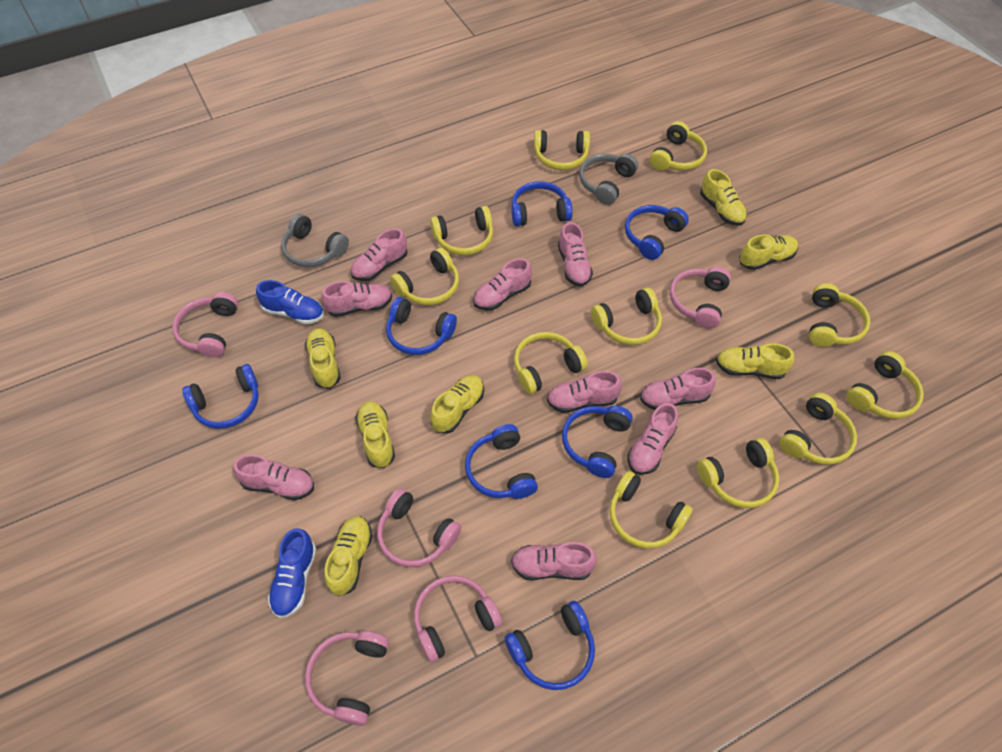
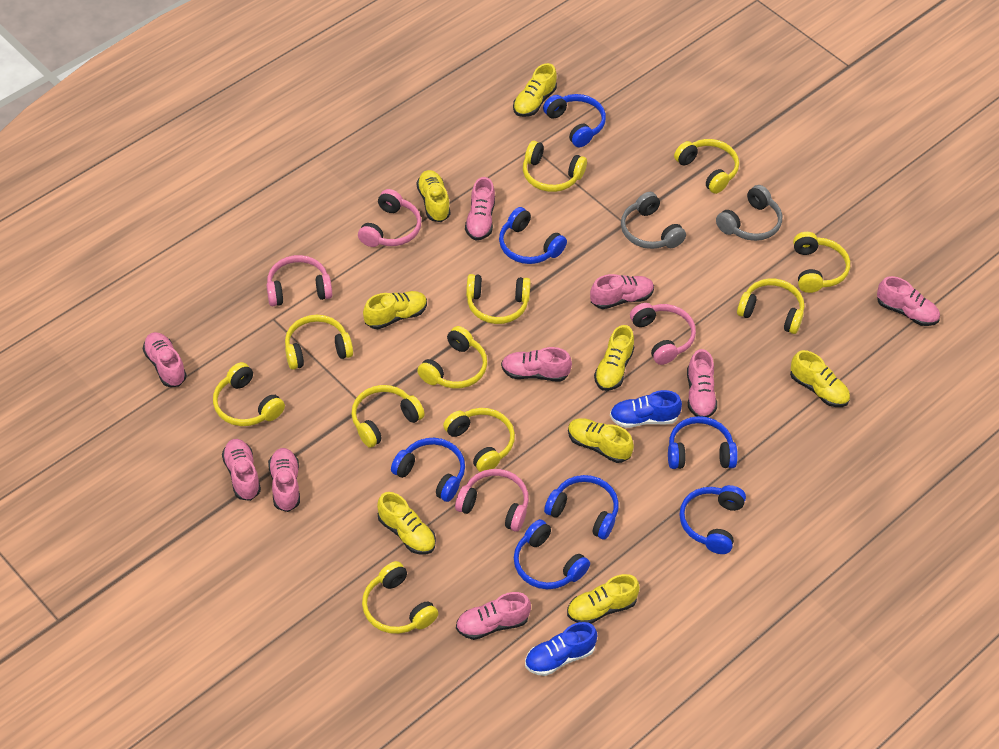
pink headphones: [172,292,238,357] [305,631,389,726] [377,488,461,567] [414,575,502,662] [669,267,731,328] = 5 -> [267,255,332,306] [358,189,421,247] [455,469,529,532] [630,303,696,365] = 4
yellow shoe: [305,328,341,389] [324,516,373,596] [355,401,395,468] [430,375,484,434] [700,169,747,226] [716,343,794,379] [739,234,798,270] = 7 -> [363,291,427,329] [377,492,436,555] [416,170,450,222] [513,63,557,117] [567,574,640,624] [568,418,634,463] [594,325,634,391] [790,350,850,407] = 8

